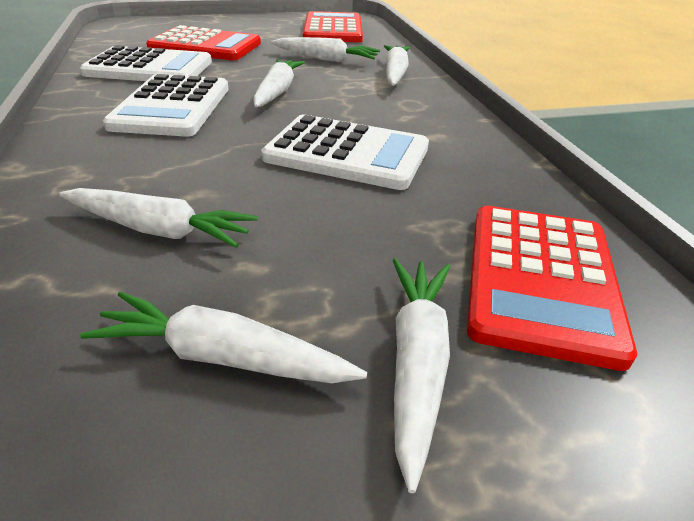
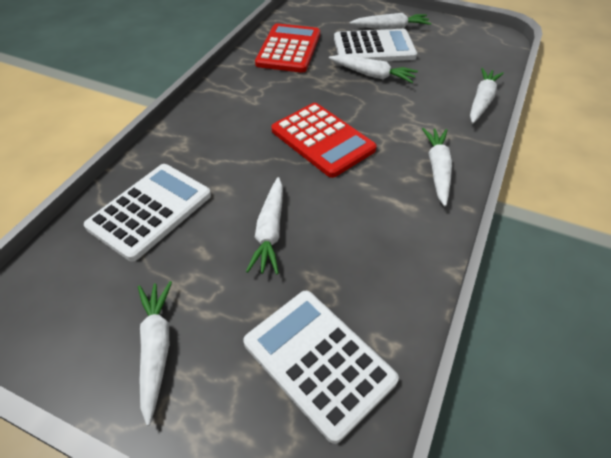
red calculator: [146,25,261,60] [303,11,363,42] [467,206,637,371] = 3 -> [255,23,320,73] [271,103,377,178] = 2

